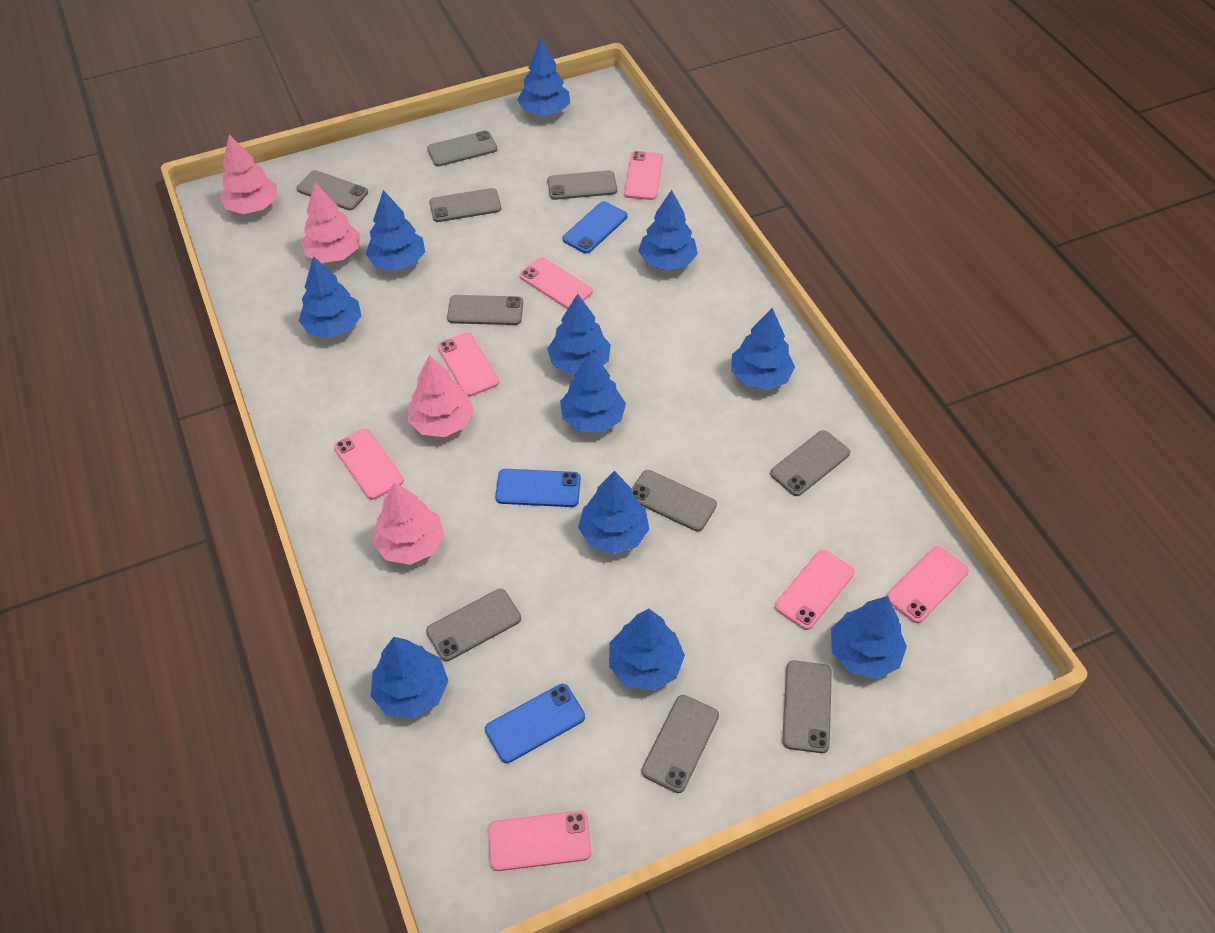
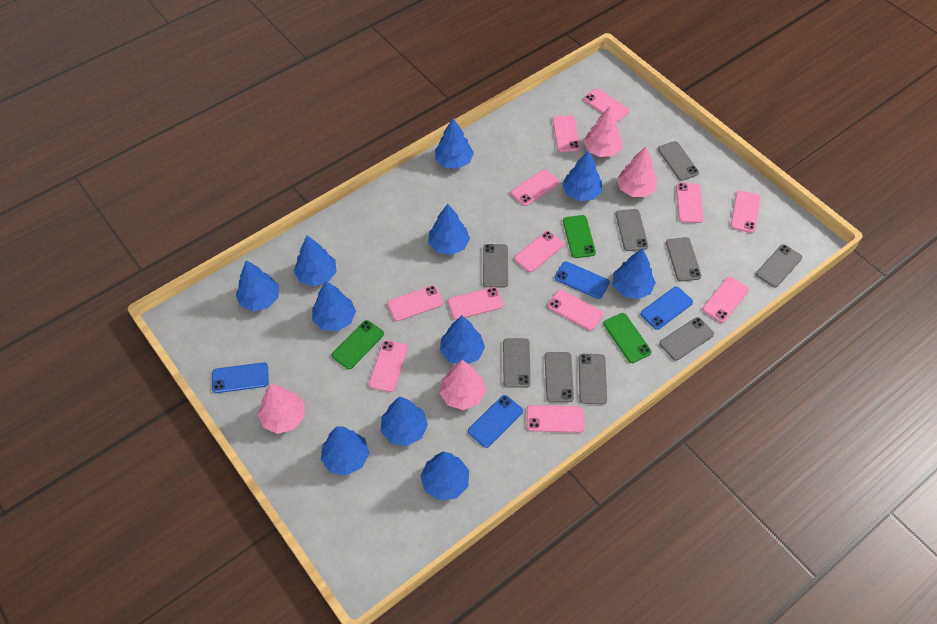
blue phone: [485,684,585,763] [495,469,581,507] [562,201,628,254] = 3 -> [212,362,269,393] [468,395,523,448] [555,261,610,299] [640,287,693,330] = 4
green phone: none = 0 -> [332,320,384,369] [563,215,596,258] [603,313,652,363] = 3
grey phone: [297,170,368,210] [426,589,521,661] [427,131,497,166] [429,188,501,222] [447,295,523,325] [547,170,617,200] [631,470,717,531] [641,695,719,793] [770,430,850,496] [782,660,832,753] = 10 -> [483,244,508,288] [503,338,531,388] [545,352,574,402] [579,354,607,404] [616,209,648,251] [658,141,699,181] [659,317,714,361] [666,237,702,282] [756,244,802,288] = 9
pink phone: [334,429,404,500] [438,332,499,397] [488,811,592,871] [520,257,593,309] [624,151,663,200] [775,549,855,630] [886,546,969,623] = 7 -> [369,340,408,392] [387,285,443,321] [448,287,503,320] [511,169,559,206] [514,231,564,272] [527,405,584,433] [547,289,603,331] [552,115,580,152] [584,88,630,122] [676,183,703,223] [702,277,749,323] [731,191,760,233] = 12

